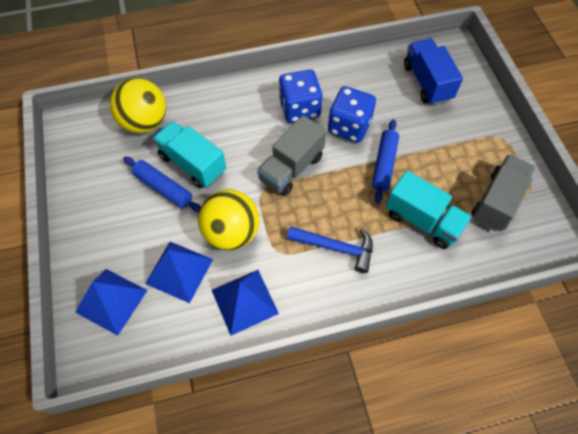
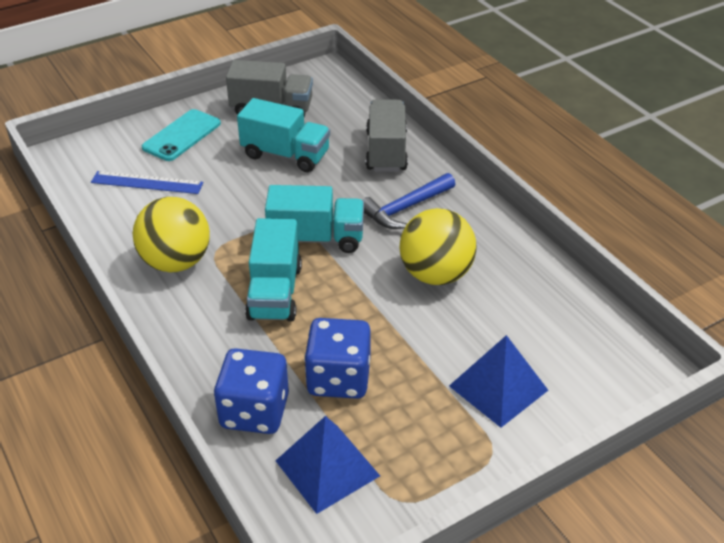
blue pyramid: [75,269,148,336] [145,242,213,303] [212,270,279,336] = 3 -> [276,416,380,514] [449,335,548,428] = 2
blue rolling pin: [123,157,201,212] [372,119,399,204] = 2 -> none = 0
blue ruler: none = 0 -> [91,171,203,194] = 1
blue truck: [404,39,463,105] = 1 -> none = 0
turquoise phone: none = 0 -> [142,109,221,161] = 1
turquoise truck: [153,121,226,188] [386,171,472,249] = 2 -> [237,98,330,172] [245,218,302,322] [265,185,364,253] = 3

